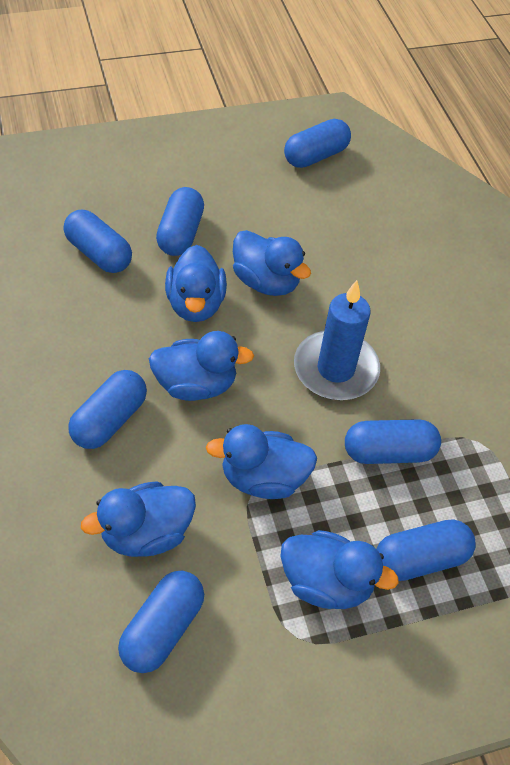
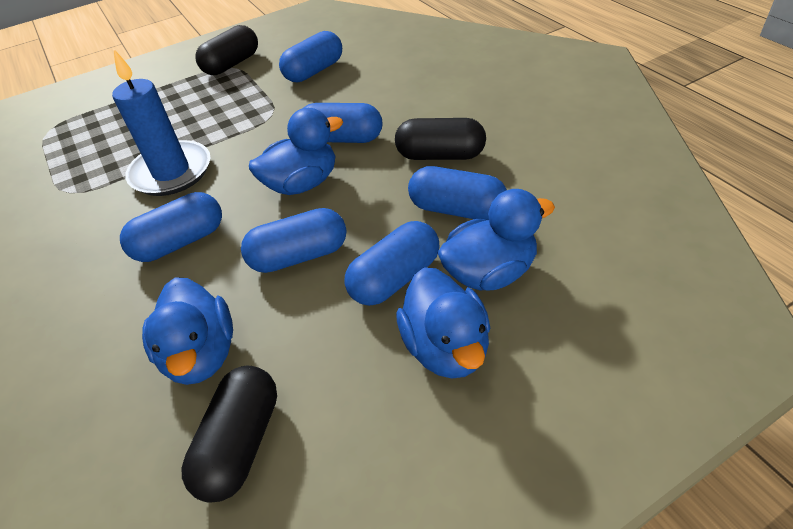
black capsule: none = 0 -> [181,365,277,503] [195,25,258,75] [395,118,486,160] = 3
blue capsule: [64,210,132,273] [68,370,147,449] [118,571,204,673] [156,187,204,256] [284,119,351,168] [345,419,441,464] [377,520,476,581] = 7 -> [120,192,222,262] [241,208,347,273] [279,31,342,82] [304,103,382,143] [344,221,439,306] [408,166,507,220] = 6
blue duck: [81,481,196,557] [149,331,254,401] [165,245,227,322] [206,424,317,499] [233,230,311,296] [281,530,399,609] = 6 -> [142,277,233,385] [249,108,343,195] [396,267,491,379] [438,189,555,291] = 4

